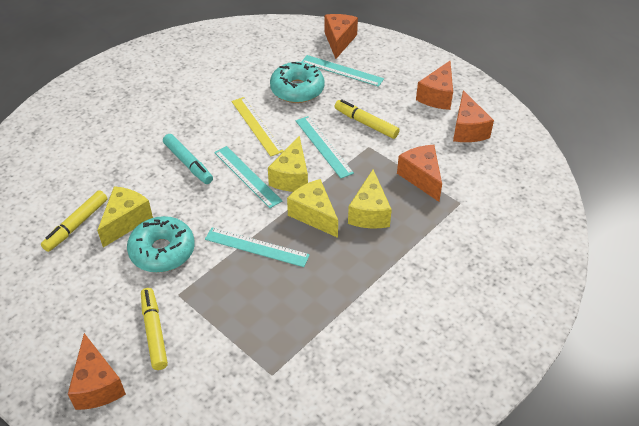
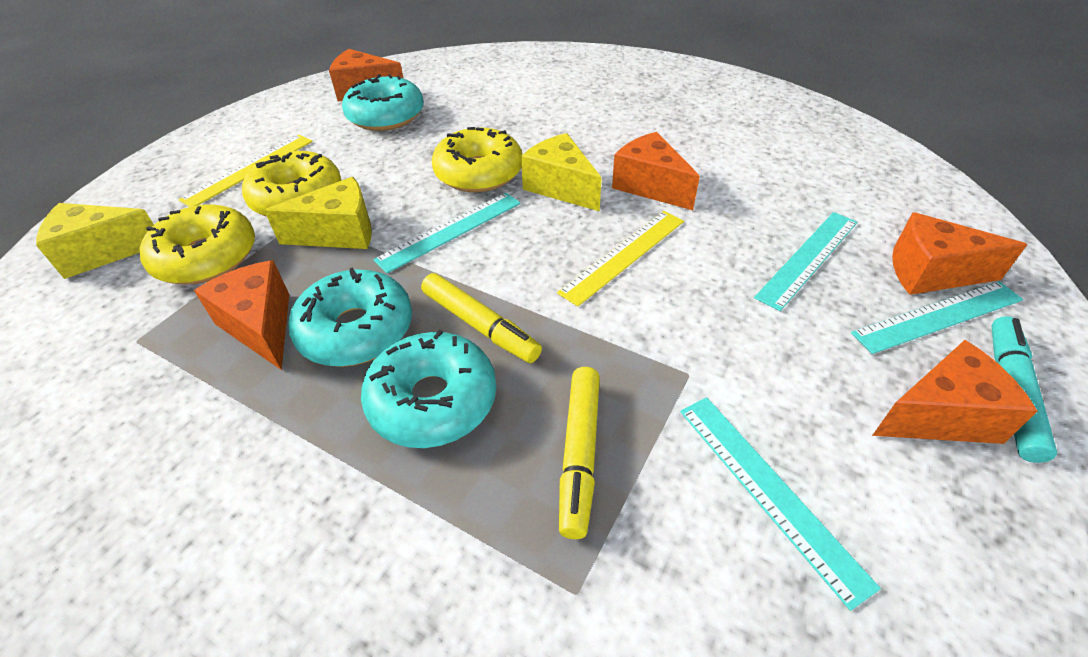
turquoise donut: [127,216,195,273] [270,62,325,103] = 2 -> [288,267,412,367] [342,74,424,131] [361,330,496,448] = 3
yellow cheese: [97,186,153,247] [268,136,308,192] [287,179,338,238] [348,169,392,229] = 4 -> [36,203,154,279] [264,177,372,249] [521,133,602,212] = 3
yellow donut: none = 0 -> [139,204,255,284] [242,151,342,217] [432,127,523,192] = 3
yellow marker: [41,190,107,252] [141,288,168,370] [334,99,400,139] = 3 -> [421,273,542,363] [559,367,600,539] = 2
yellow ruler: [232,97,284,157] = 1 -> [179,135,313,207] [557,211,684,306] = 2

